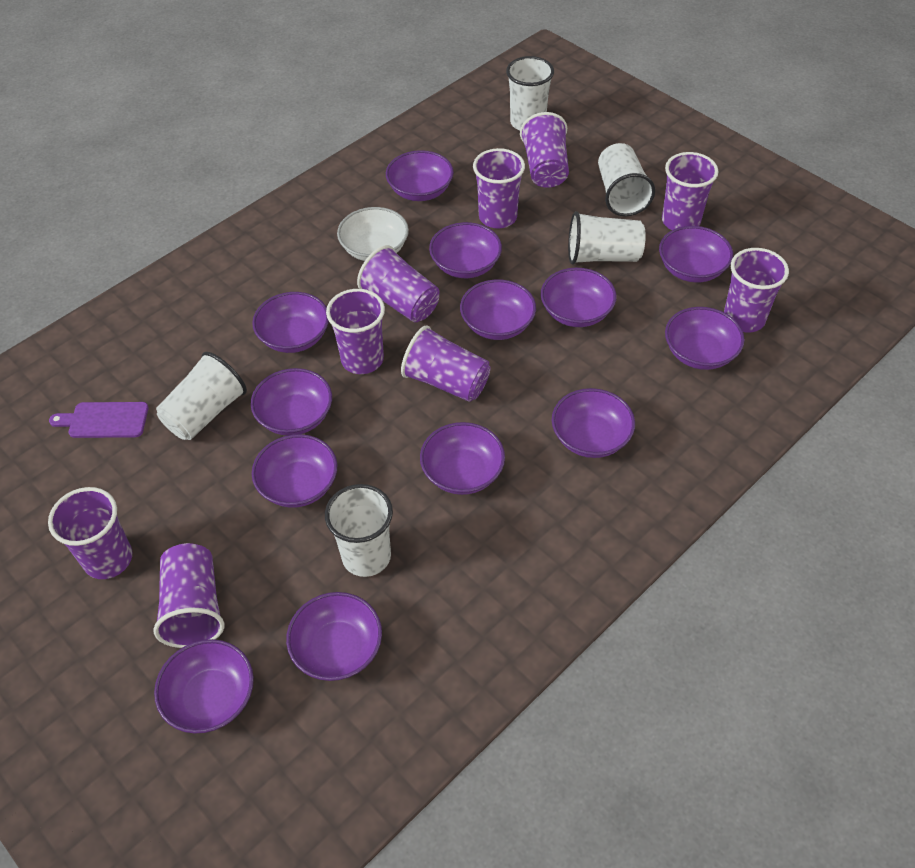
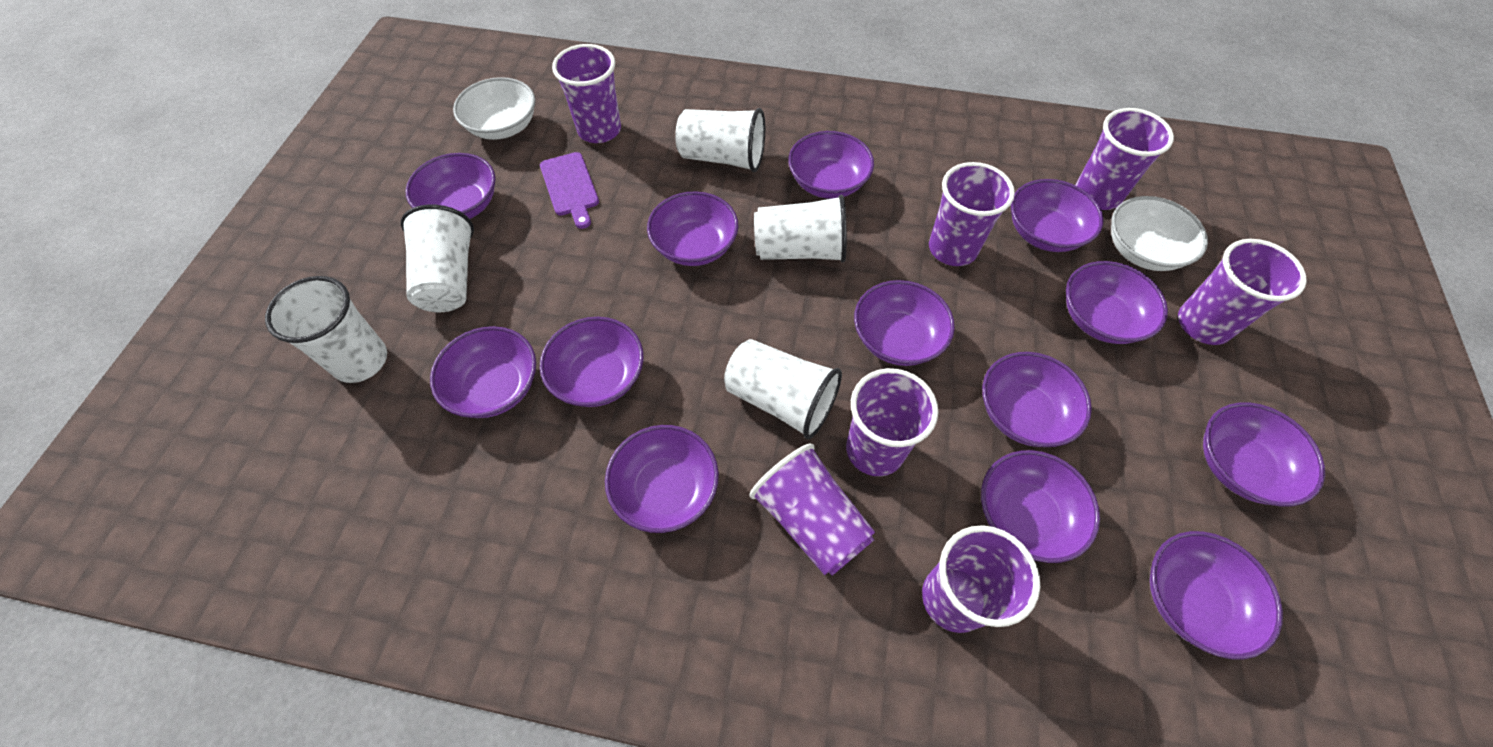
purple cup: [48,487,132,579] [153,543,225,648] [326,289,385,374] [357,245,439,322] [401,325,490,402] [473,148,525,228] [520,112,569,188] [662,152,719,230] [724,248,789,333] = 9 -> [552,44,621,143] [749,443,875,576] [846,368,938,476] [922,525,1040,633] [929,162,1015,266] [1076,108,1174,210] [1178,239,1307,345] = 7
white bowl: [337,207,409,261] = 1 -> [453,77,535,140] [1111,196,1208,271] = 2

